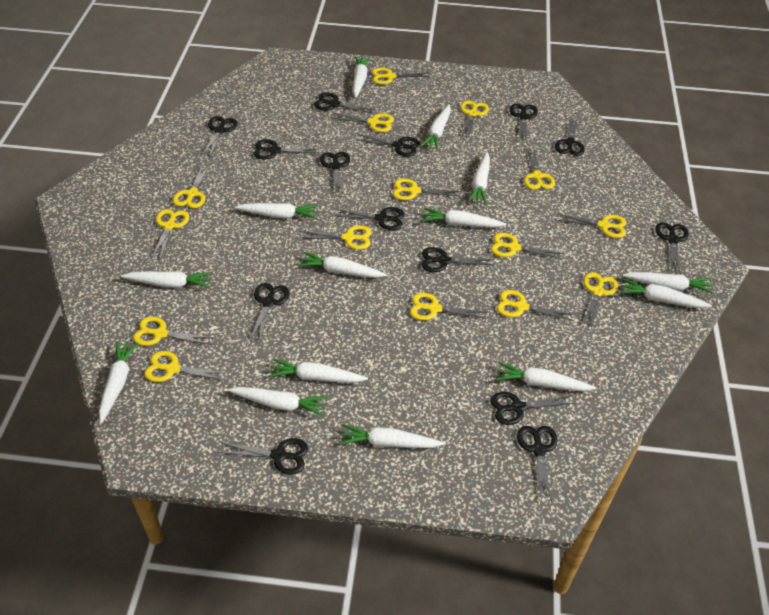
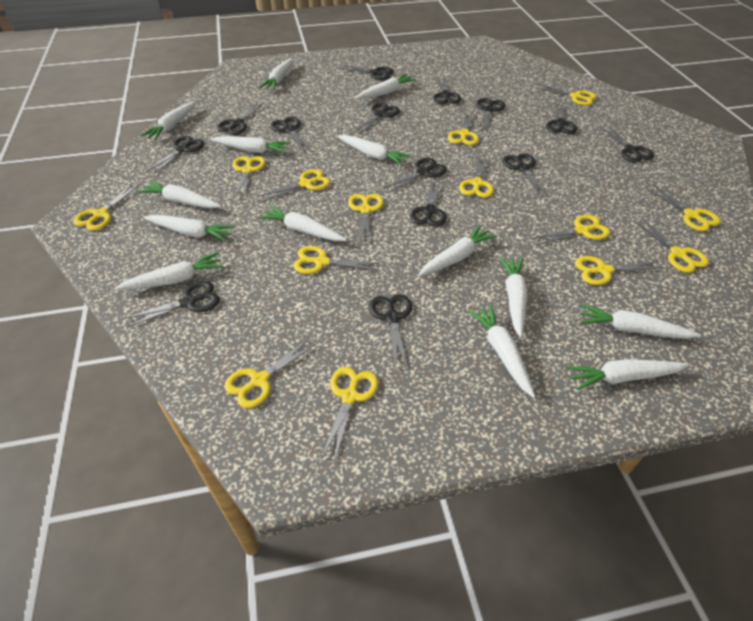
yellow scissors: [133,317,214,346] [145,351,227,382] [151,209,189,260] [173,164,210,208] [300,225,371,250] [332,113,394,132] [372,68,431,85] [393,179,461,200] [410,293,485,320] [461,100,489,139] [491,233,564,259] [497,290,574,320] [524,148,555,190] [556,214,627,238] [583,272,618,326] = 15 -> [73,184,139,231] [224,338,317,408] [232,156,266,199] [258,169,330,202] [293,246,380,274] [321,367,378,459] [348,194,384,244] [448,112,479,145] [459,155,494,198] [532,215,610,246] [535,84,597,106] [575,256,663,285] [635,218,709,273] [647,185,721,231] = 14

